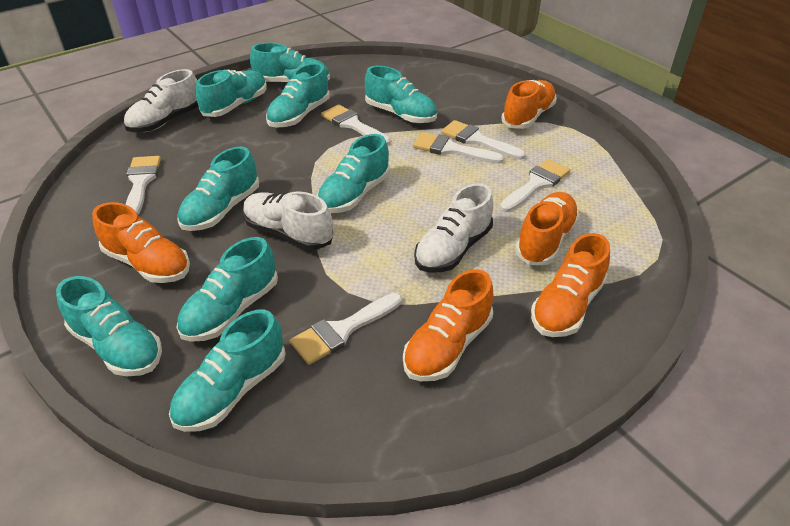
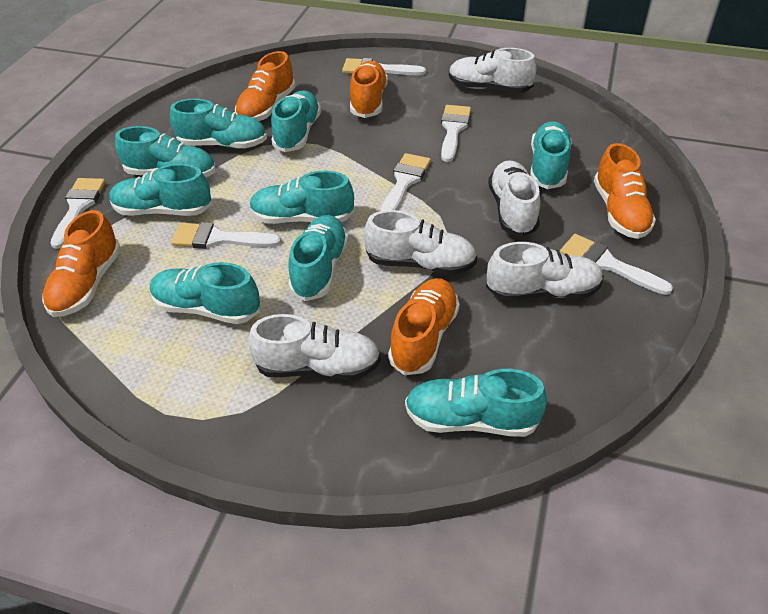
white shoe: [124,69,199,132] [243,192,333,250] [414,183,493,272] = 3 -> [248,314,381,380] [364,210,477,275] [449,48,536,93] [486,242,604,301] [488,160,540,237] = 5

